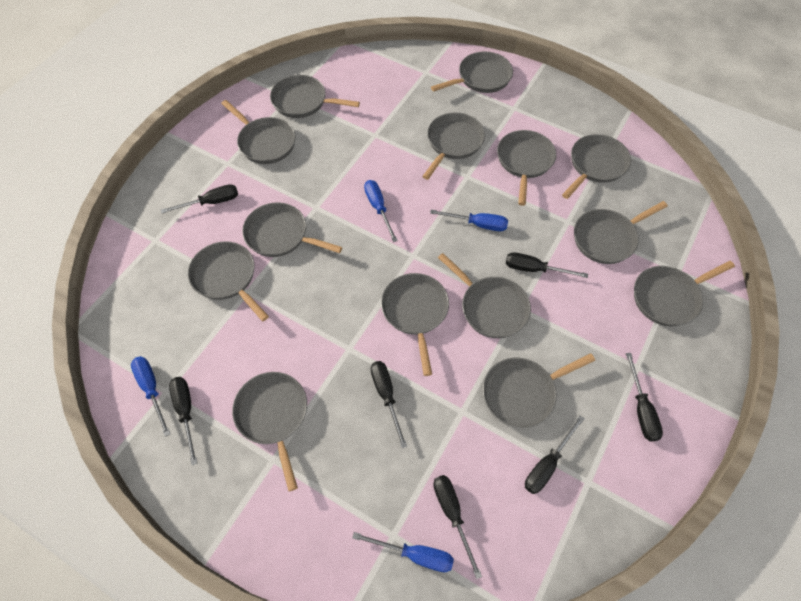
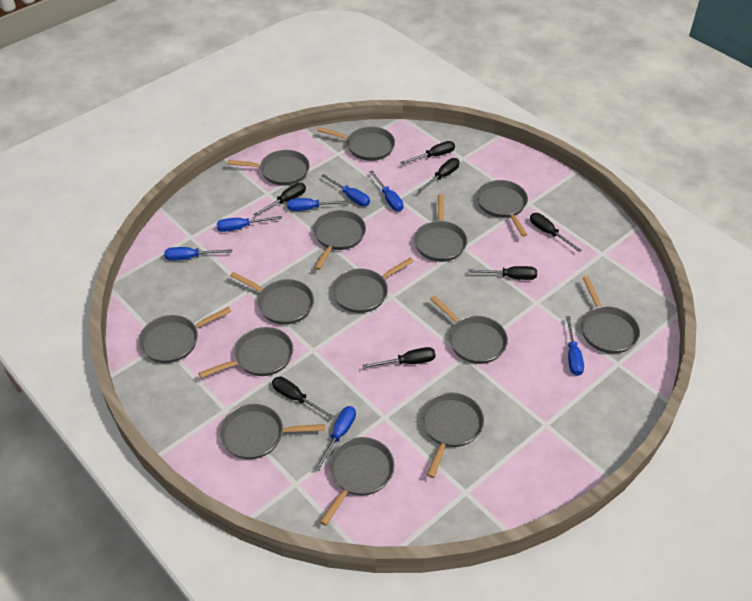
blue screwdriver: [131,356,170,437] [352,532,454,572] [364,180,398,242] [430,210,508,231] = 4 -> [164,247,232,261] [217,216,282,232] [287,198,351,211] [315,406,356,471] [321,174,370,206] [369,170,404,211] [566,316,584,376] = 7

